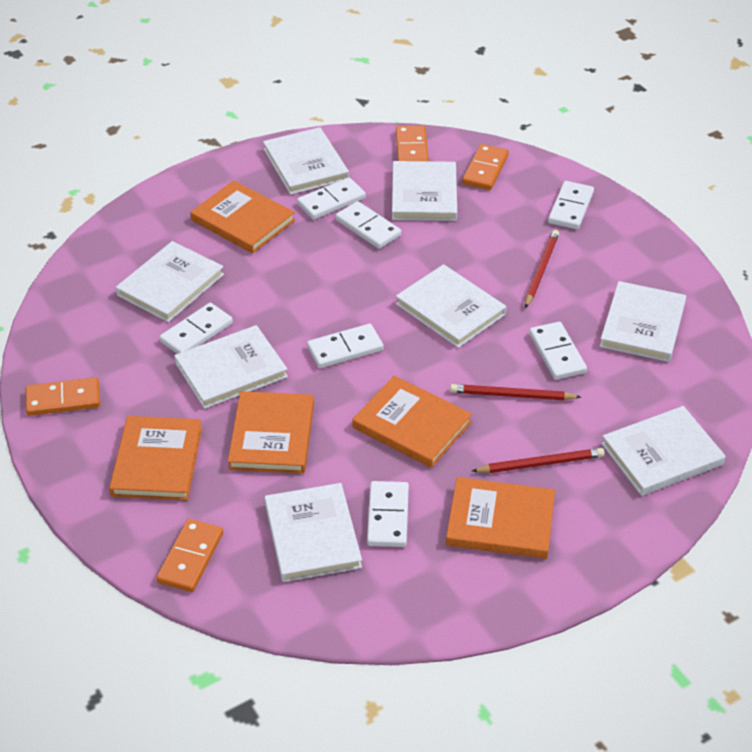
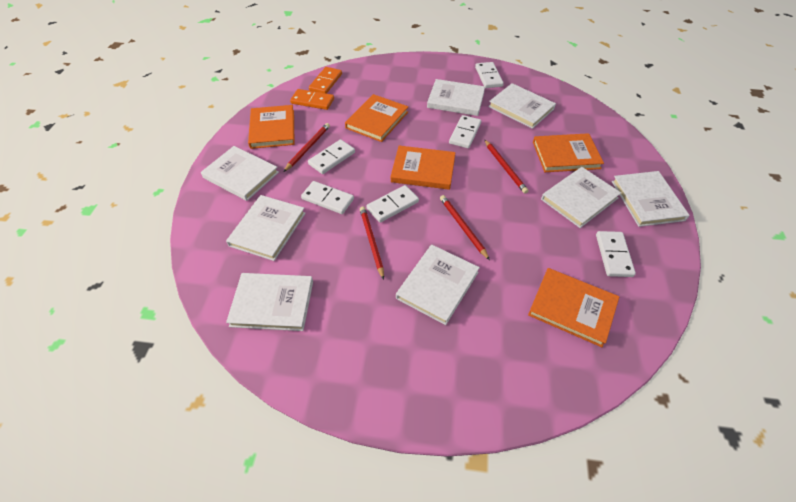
orange domino: [26,377,100,416] [156,519,223,592] [396,125,429,161] [462,144,509,190] = 4 -> [290,89,334,110] [309,67,342,94] = 2
red pencil: [450,384,581,400] [472,448,605,473] [525,230,559,308] = 3 -> [283,123,330,172] [360,206,384,280] [440,195,490,260] [484,139,528,194] = 4
white domino: [159,303,233,354] [297,177,366,220] [307,324,383,368] [335,201,401,249] [367,481,409,547] [529,322,587,380] [548,181,594,229] = 7 -> [301,181,354,214] [308,139,355,174] [367,185,419,223] [449,115,481,148] [475,62,504,88] [596,231,636,277] = 6

